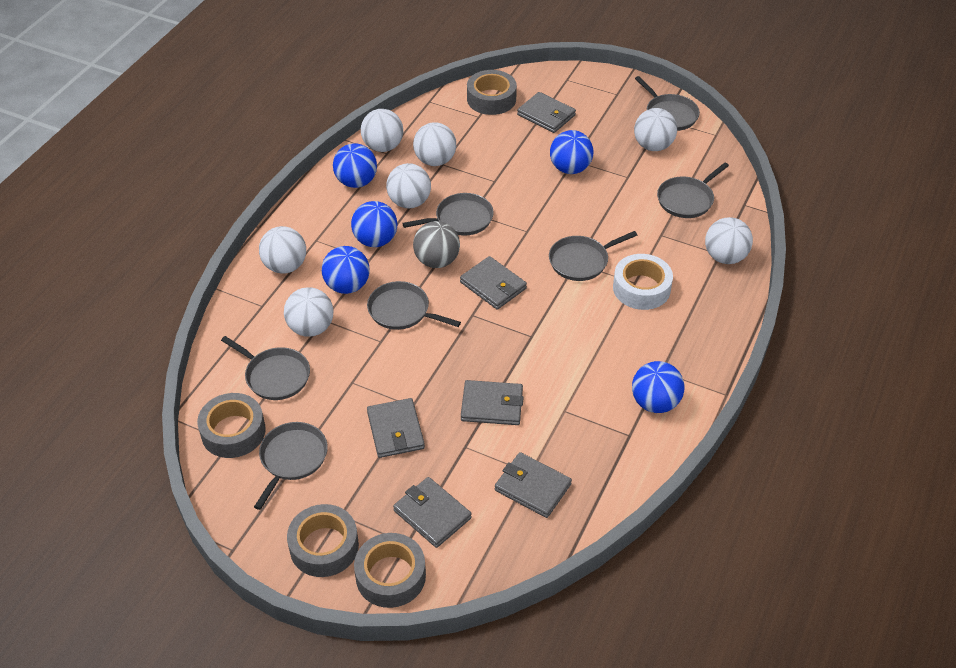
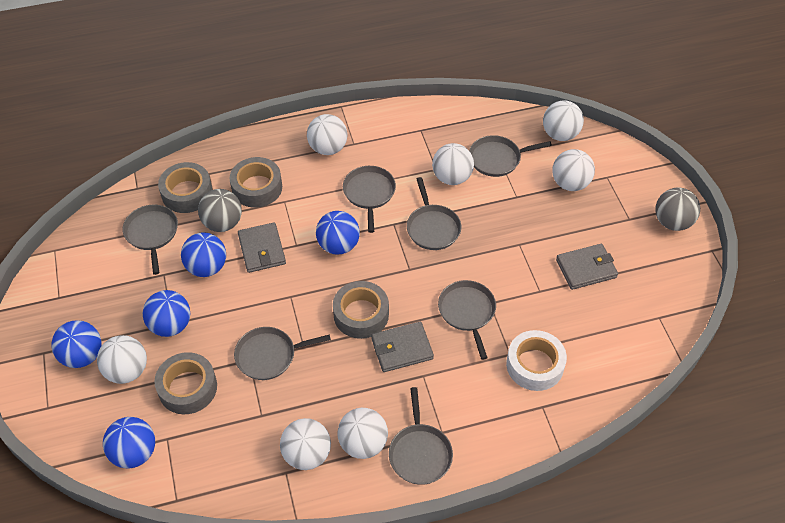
grey ball: [413,221,460,268] = 1 -> [198,189,242,232] [655,187,700,231] = 2
grey wallet: [367,398,425,458] [393,477,472,548] [460,256,527,310] [461,380,524,425] [495,452,572,518] [517,92,576,133] = 6 -> [238,222,286,273] [371,322,434,372] [556,244,618,290] = 3

